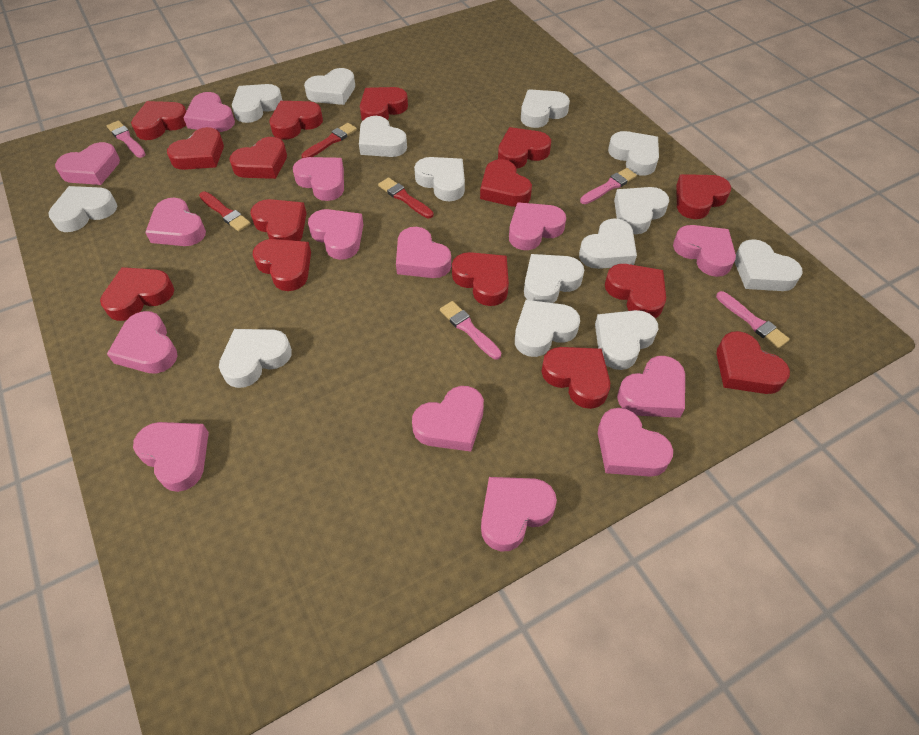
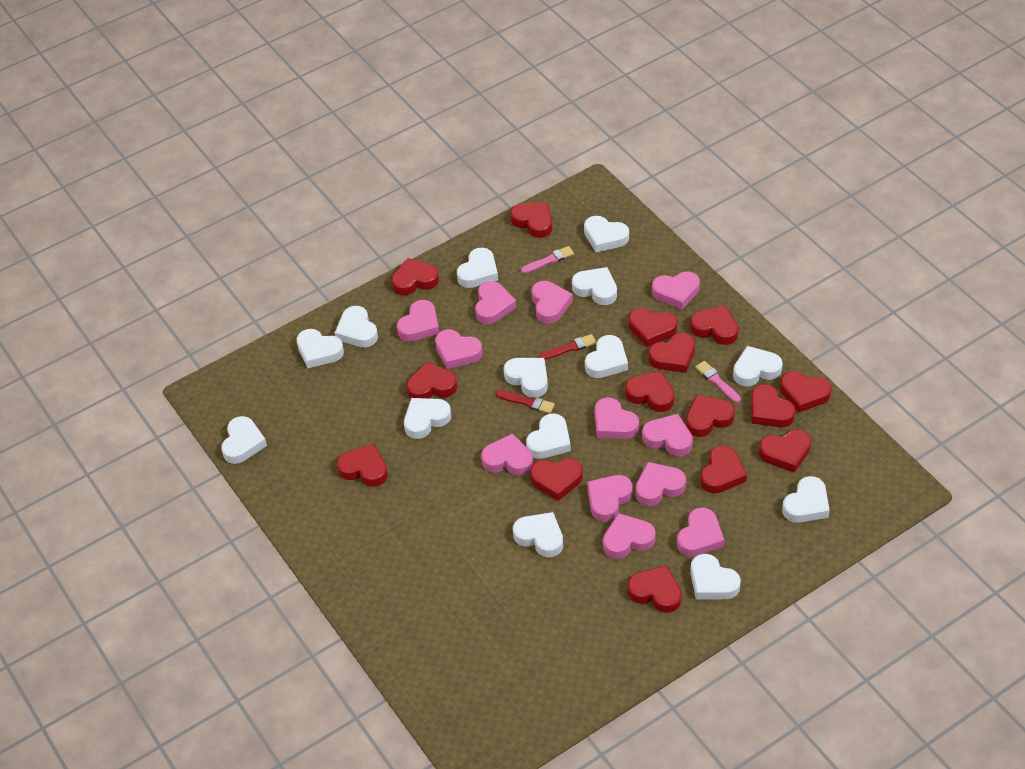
pink brush: [107,120,146,158] [440,301,501,359] [580,168,637,204] [716,291,790,349] = 4 -> [521,246,574,273] [695,361,741,403] = 2
pink heart: [55,142,120,185] [107,311,177,373] [133,422,209,492] [145,198,206,246] [183,92,235,132] [293,157,344,201] [308,209,364,260] [396,227,451,278] [412,386,484,452] [481,477,557,552] [509,202,566,250] [598,408,673,477] [617,356,685,418] [673,225,736,277] = 14 -> [397,300,439,342] [435,329,483,369] [475,281,516,324] [481,433,533,476] [531,281,573,324] [587,475,633,522] [594,397,639,439] [603,513,656,559] [635,462,686,506] [642,414,693,456] [652,272,700,309] [677,507,724,557] = 12
red brush: [199,191,251,232] [301,123,357,158] [378,177,434,218] = 3 -> [495,390,555,414] [539,334,597,360] = 2

